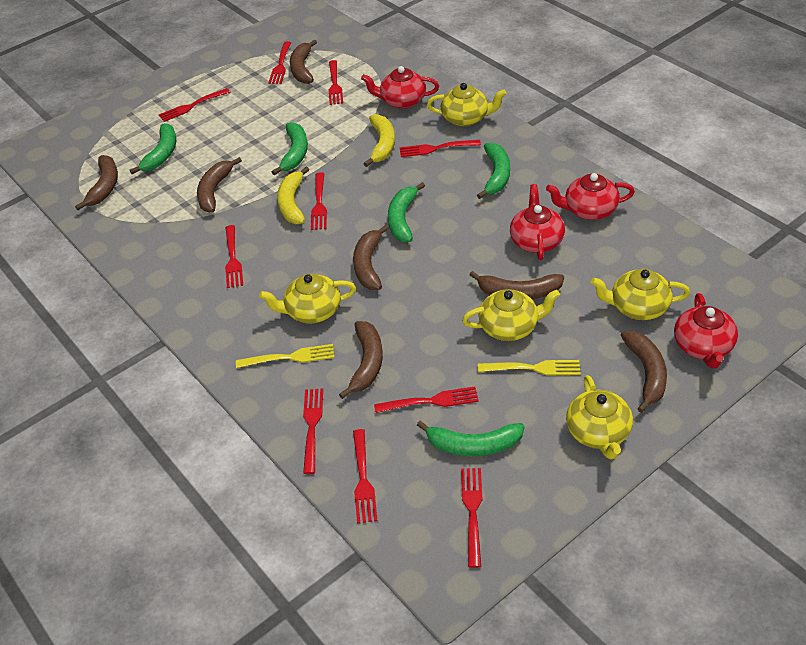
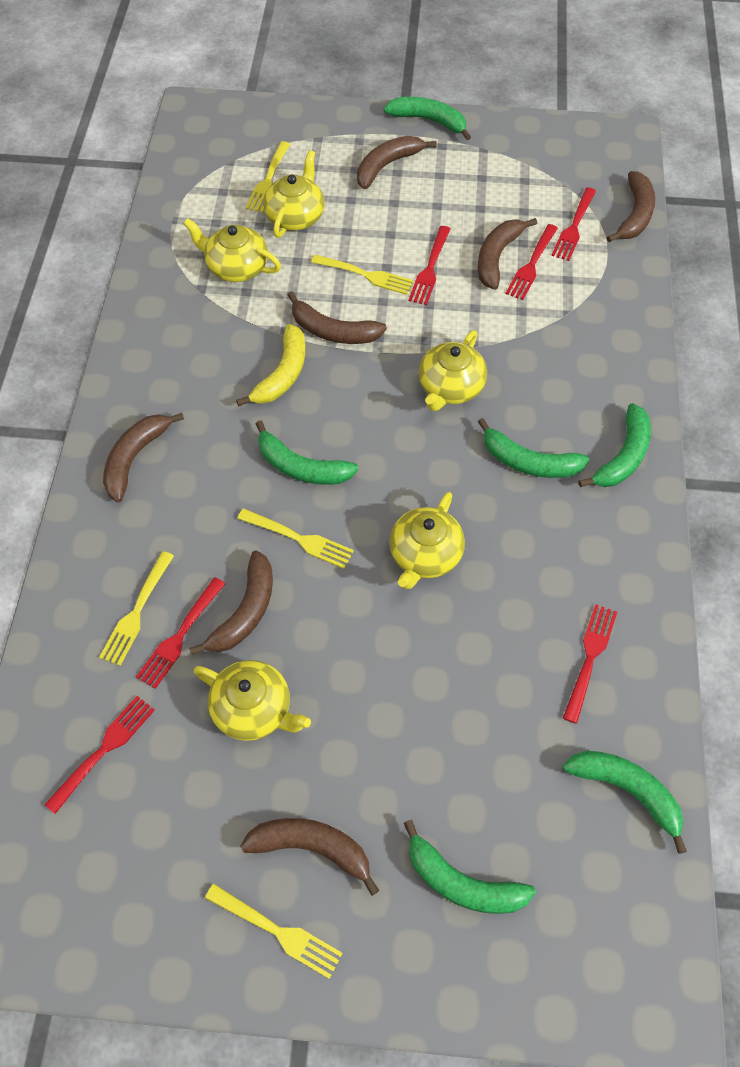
green banana: [130,123,176,174] [272,122,308,175] [388,182,425,242] [417,421,524,456] [477,142,510,199] = 5 -> [256,420,359,485] [383,97,471,140] [404,820,536,914] [478,418,589,478] [563,751,687,854] [578,403,651,487] = 6
red fork: [159,88,230,122] [225,225,243,288] [268,41,291,84] [303,389,323,474] [311,172,327,230] [329,60,343,105] [353,429,377,524] [374,386,479,413] [400,140,481,157] [461,468,483,568] = 10 -> [44,696,155,814] [136,577,225,689] [408,226,450,305] [505,224,558,300] [551,187,596,261] [563,604,617,724] = 6
red teapot: [361,66,439,109] [510,184,565,260] [546,173,635,220] [674,293,738,369] = 4 -> none = 0
yellow banana: [277,166,309,224] [364,114,395,167] = 2 -> [236,324,306,406] = 1
yellow fork: [236,344,334,368] [478,360,581,375] = 2 -> [99,551,174,666] [205,883,343,979] [237,508,354,569] [245,141,290,213] [311,255,414,295] = 5

